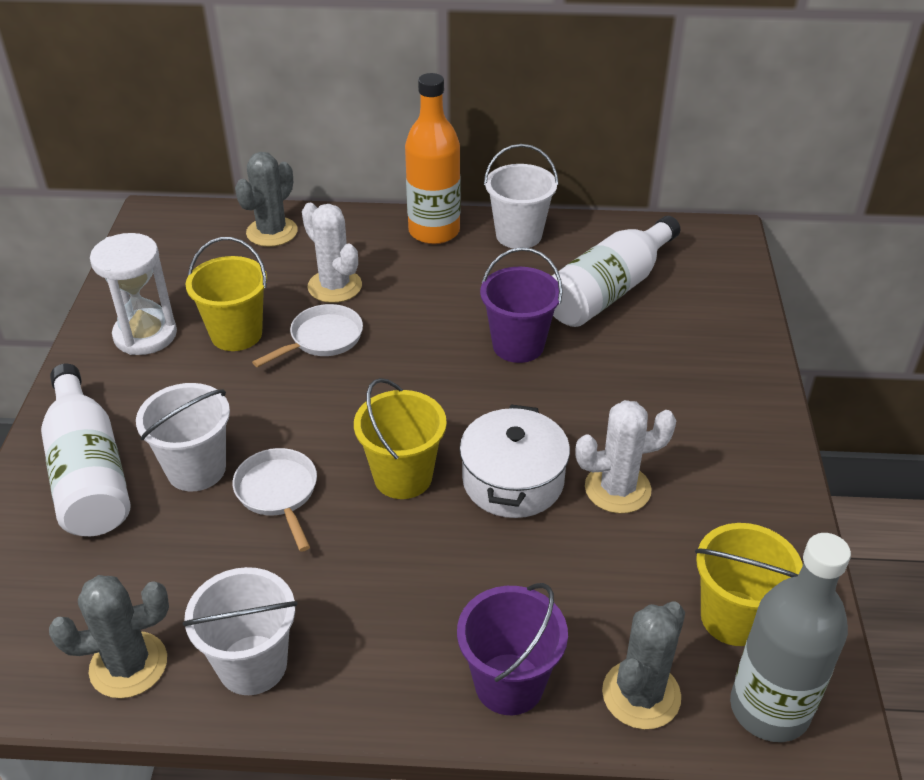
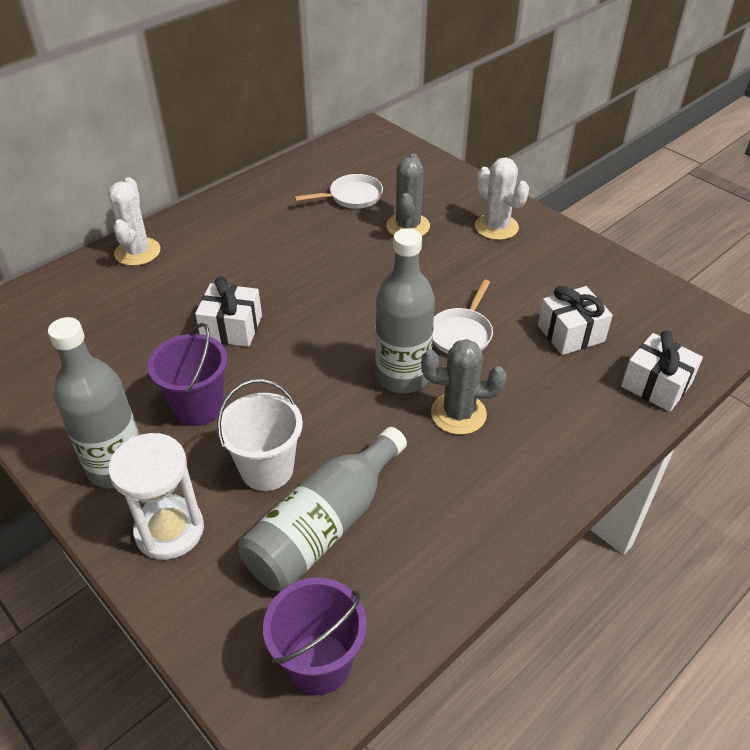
grey bottle: [730,533,851,742] = 1 -> [48,317,140,488] [239,427,407,591] [375,228,435,393] = 3
grey cactus: [49,575,169,698] [235,152,298,247] [602,602,685,729] = 3 -> [386,154,430,236] [421,339,506,435] = 2
orange bottle: [405,73,461,244] = 1 -> none = 0
white bottle: [41,364,130,536] [552,216,680,327] = 2 -> none = 0
white bucket: [136,383,230,491] [183,567,297,695] [484,144,559,249] = 3 -> [217,379,303,491] = 1
white gift: none = 0 -> [195,276,262,347] [538,286,613,355] [621,330,703,412] = 3
white pot: [460,404,570,518] = 1 -> none = 0
yellow bucket: [186,237,267,351] [354,378,447,499] [695,523,803,646] = 3 -> none = 0

